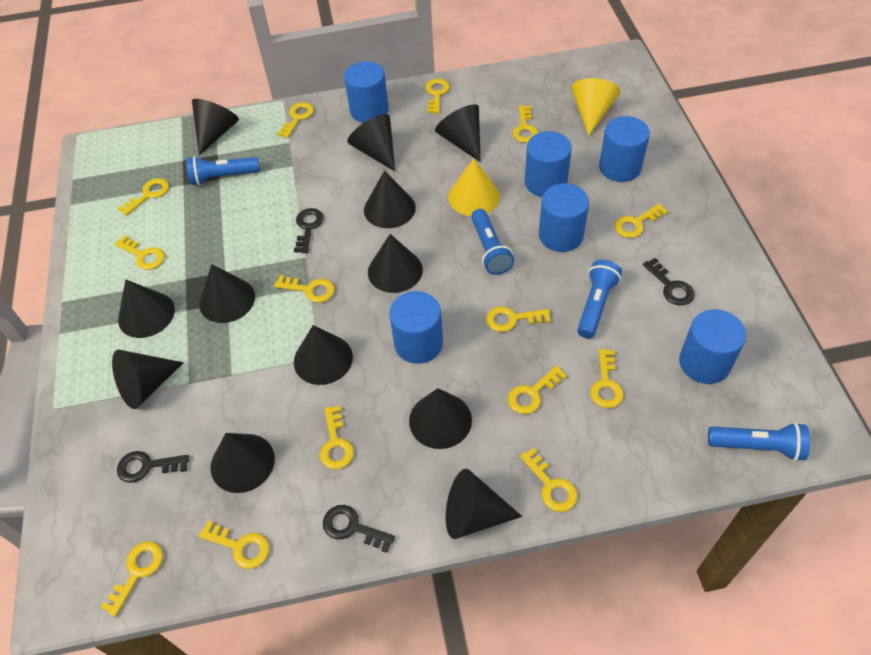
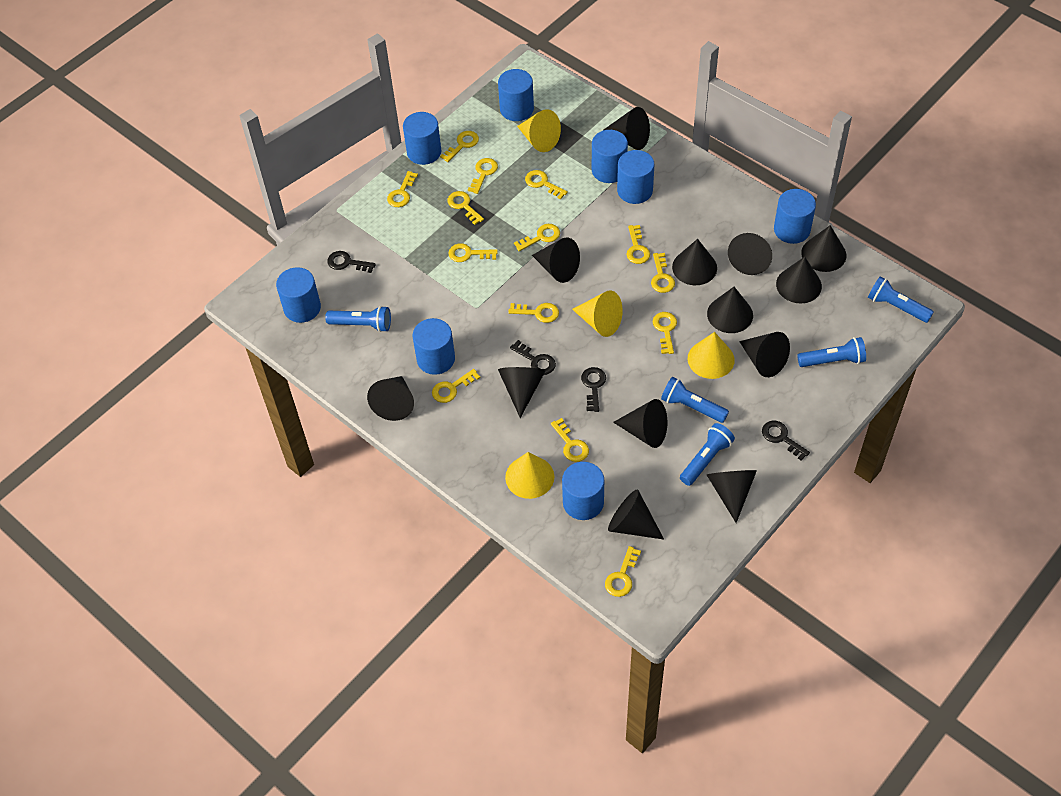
black cone: [112,350,184,409] [118,280,175,338] [192,99,239,155] [199,264,255,323] [211,433,275,493] [294,325,353,385] [347,114,395,171] [364,170,416,228] [368,234,423,293] [409,388,472,449] [435,104,481,162] [446,469,522,539] = 12 -> [367,376,414,421] [498,367,545,418] [532,238,580,283] [604,107,650,150] [608,490,664,540] [613,399,667,448] [672,239,717,285] [707,287,753,333] [707,470,757,523] [728,233,772,275] [739,332,790,377] [776,257,822,303] [801,225,846,272] = 13
blue cylinder: [344,61,389,123] [389,291,443,364] [525,131,572,197] [539,183,589,252] [599,116,650,182] [679,309,746,384] = 6 -> [276,267,321,323] [403,112,442,165] [413,318,455,375] [498,69,534,121] [562,462,604,520] [592,130,628,183] [617,150,654,204] [774,189,816,244] = 8
blue flashlight: [186,156,260,185] [471,209,514,275] [577,260,622,338] [708,422,810,461] = 4 -> [325,306,391,332] [661,377,729,423] [680,423,735,486] [798,337,866,367] [868,276,934,323] = 5
yellow cone: [448,158,500,216] [571,78,620,136] = 2 -> [505,452,554,499] [517,109,561,152] [572,290,623,337] [688,332,735,379] = 4

